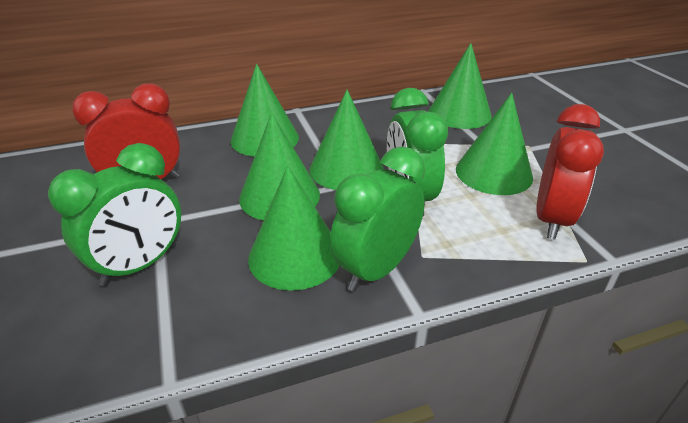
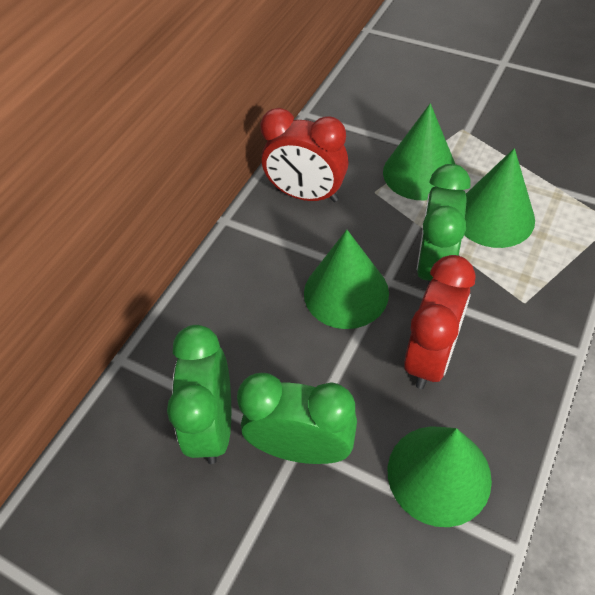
green cone: [231,64,299,157] [239,113,320,220] [248,166,339,291] [309,90,384,190] [429,43,492,129] [456,93,533,195] = 6 -> [304,230,389,329] [383,103,456,201] [388,426,492,527] [464,148,535,248] = 4

